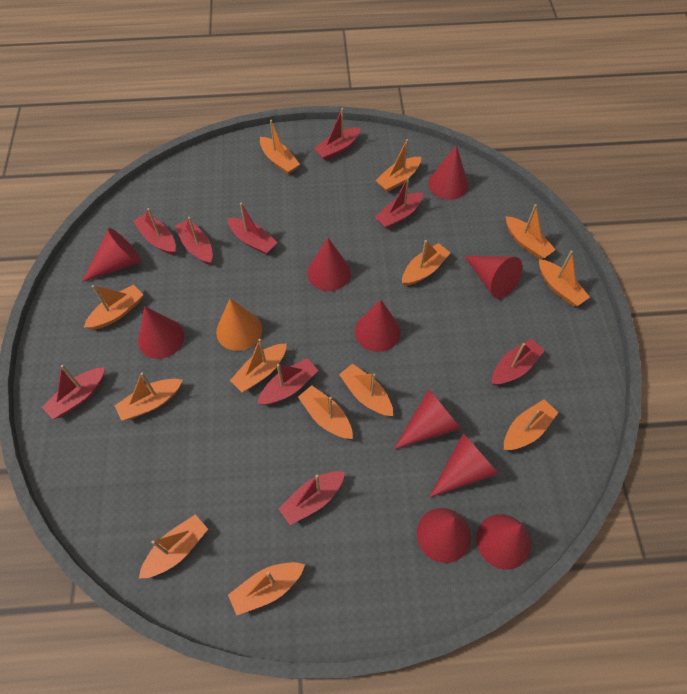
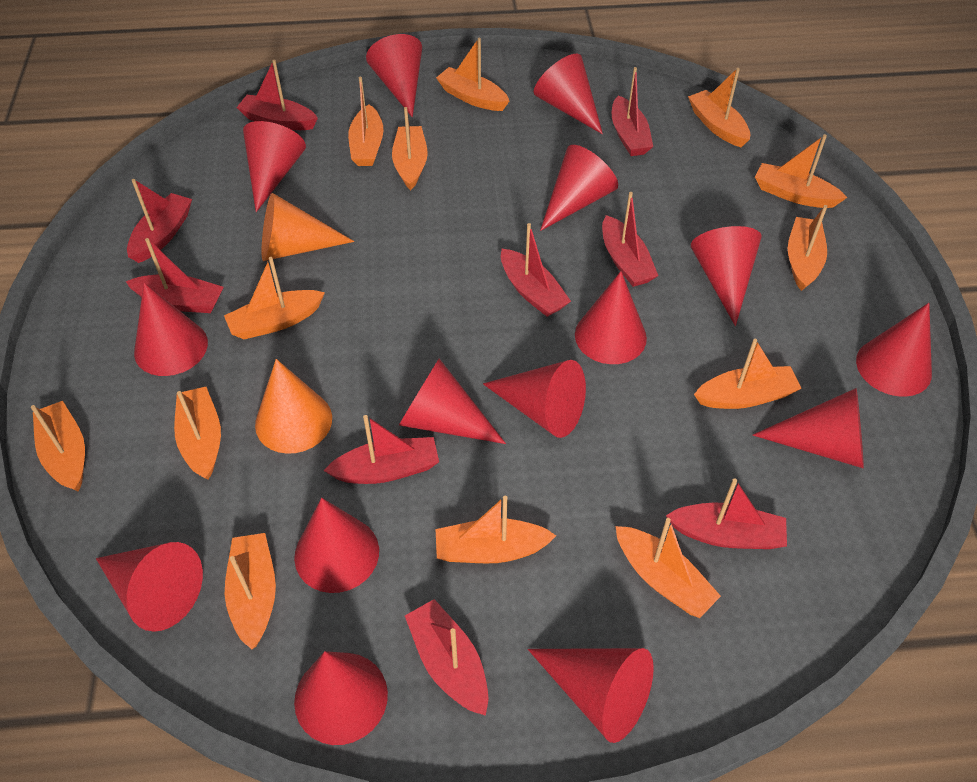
orange cone: [216,298,262,351] = 1 -> [255,359,332,454] [262,193,354,261] = 2
red cone: [82,228,141,282] [138,306,184,359] [307,238,351,291] [355,299,401,352] [394,389,461,449] [417,508,471,563] [428,145,468,200] [429,433,499,498] [465,256,522,299] [476,514,531,570] = 10 -> [96,542,203,632] [134,283,208,376] [243,121,306,212] [294,498,379,593] [294,651,388,745] [366,34,422,117] [399,358,506,444] [483,360,586,438] [528,648,654,743] [534,54,603,134] [540,145,618,231] [575,271,647,364] [691,226,762,326] [753,388,864,469] [856,303,932,397] = 15

